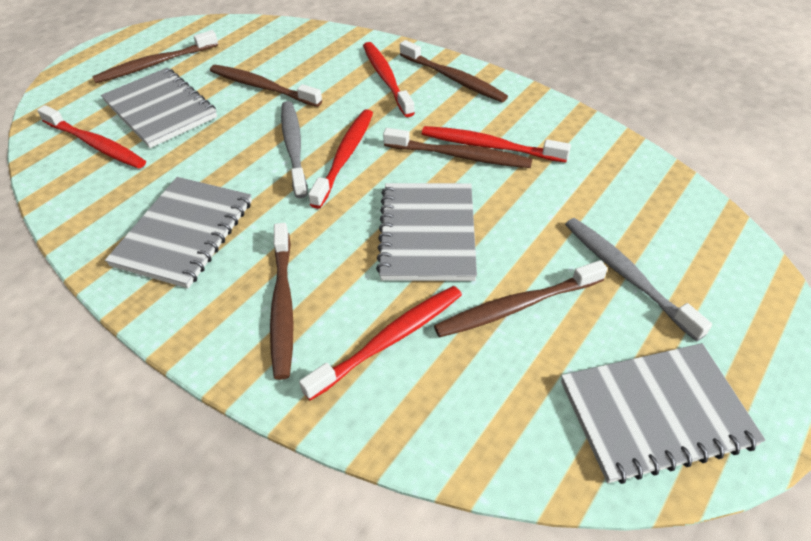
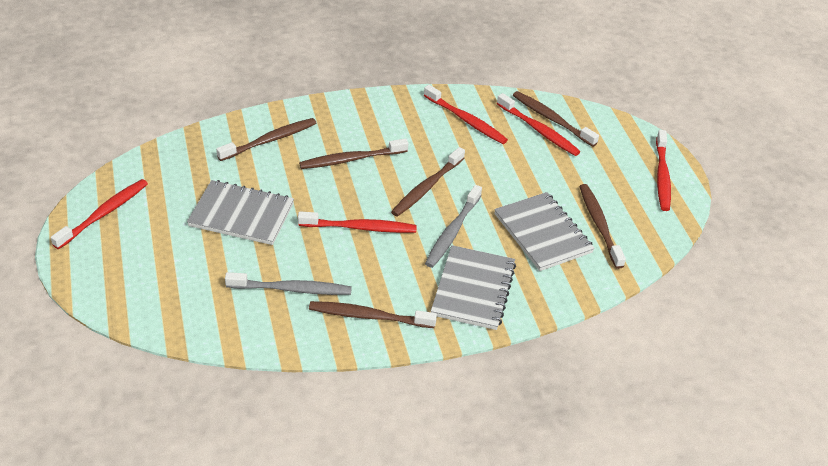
grey notebook: [101,68,217,148] [105,177,252,288] [376,183,477,281] [561,343,766,484] = 4 -> [187,180,294,245] [431,245,516,330] [494,192,595,271] = 3

